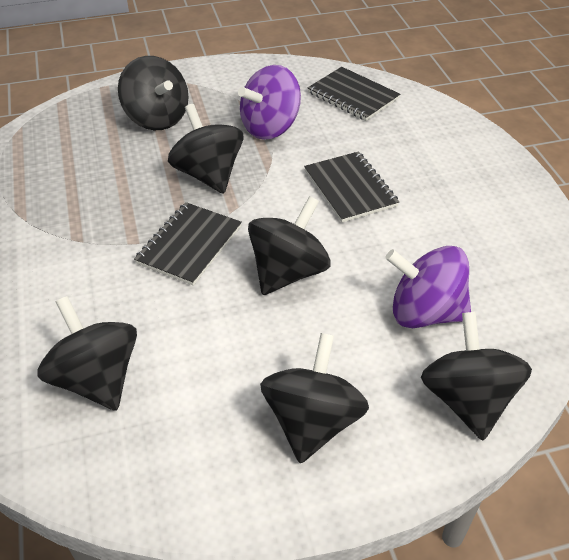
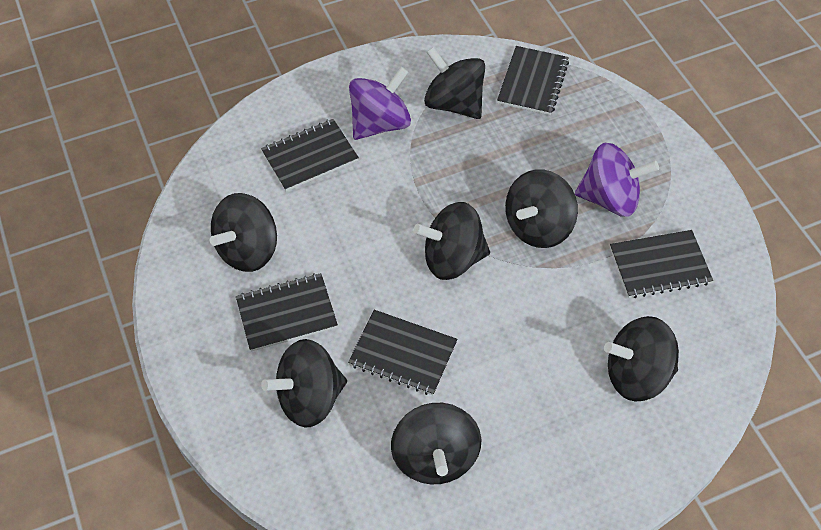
black notebook: [134,202,242,286] [304,151,399,223] [308,67,400,121] = 3 -> [236,273,338,352] [261,119,359,191] [348,310,458,395] [497,46,569,115] [610,230,713,298] = 5
black spinning top: [37,296,137,411] [118,56,189,130] [168,104,243,194] [248,196,331,295] [260,333,369,463] [421,312,532,440] = 6 -> [210,193,277,272] [261,339,347,427] [391,403,481,484] [413,202,490,280] [424,47,485,119] [505,169,578,248] [604,316,679,402] = 7

